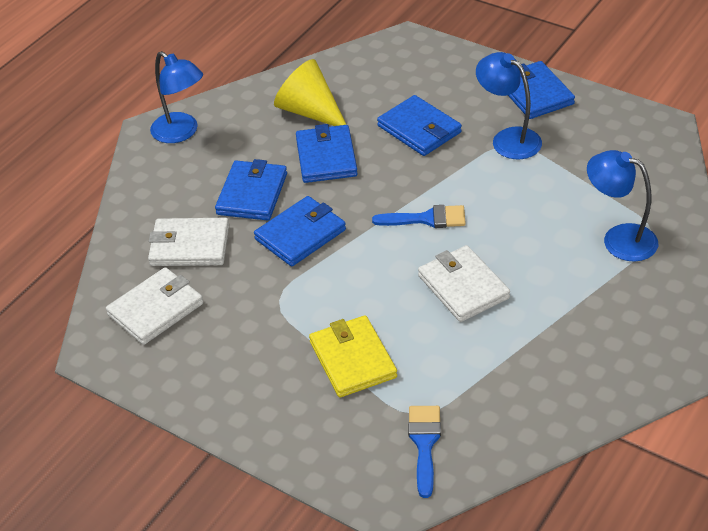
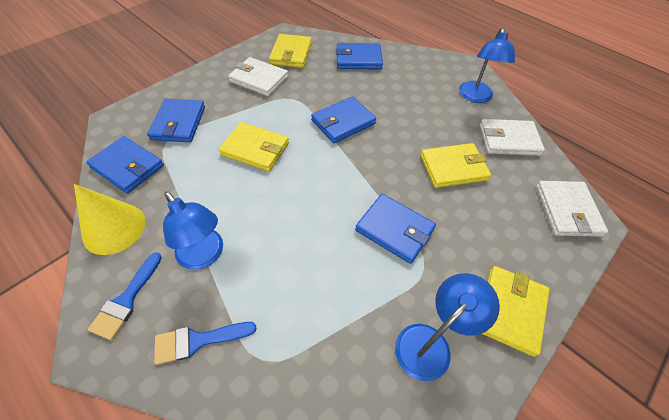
yellow wallet: [309,315,397,397] = 1 -> [219,122,289,171] [269,34,312,68] [421,143,491,188] [482,266,550,357] = 4

